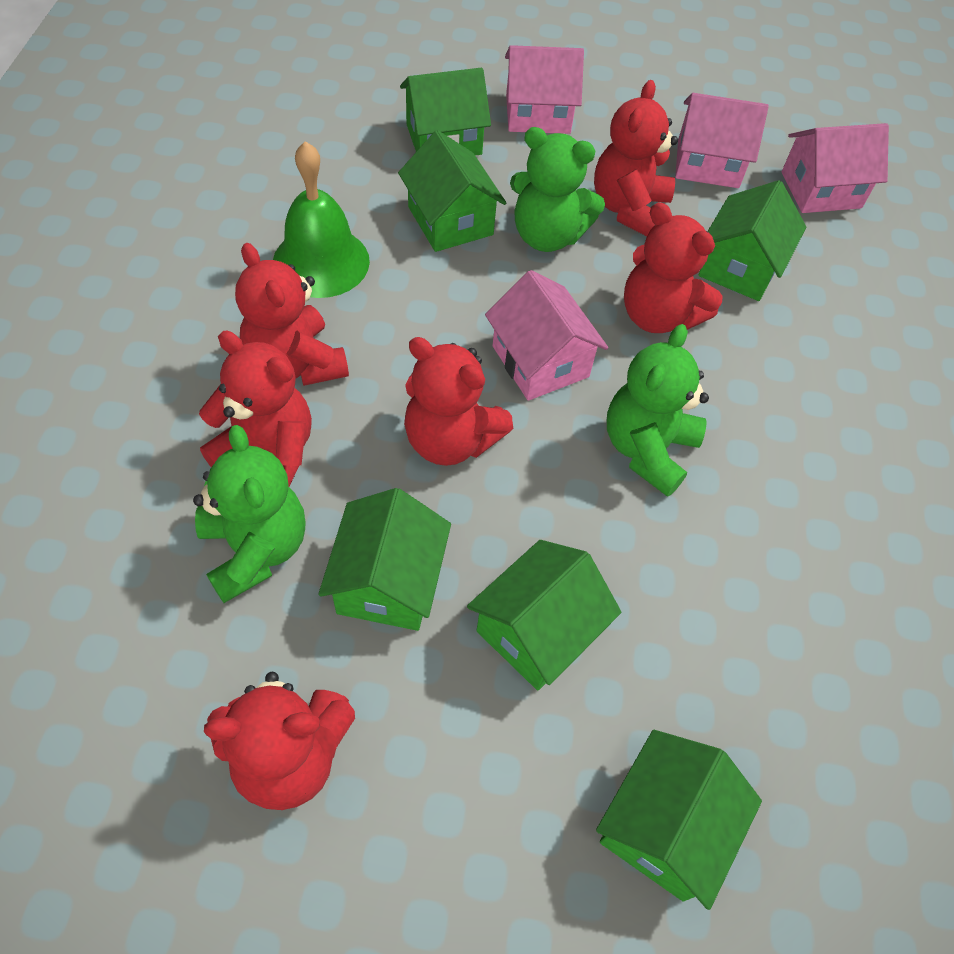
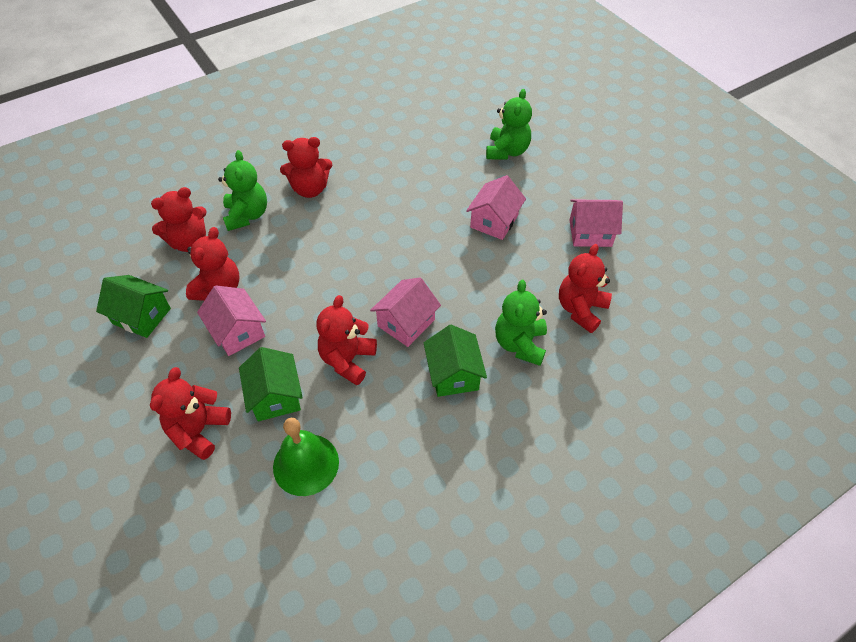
green house: [318,488,451,631] [398,130,506,252] [400,68,491,156] [467,540,621,690] [596,730,762,910] [699,180,806,301] = 6 -> [96,275,171,338] [239,347,303,421] [424,325,487,397] = 3

